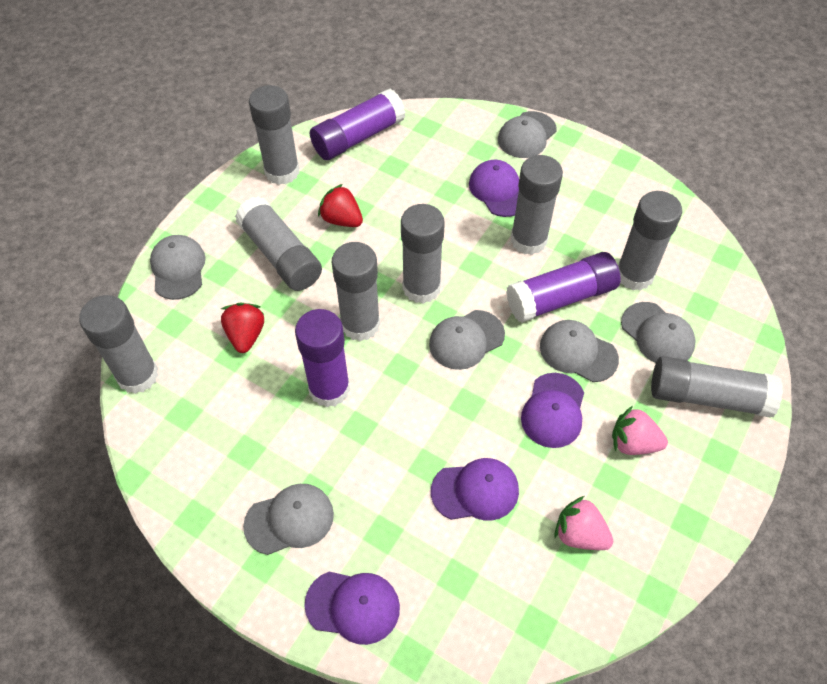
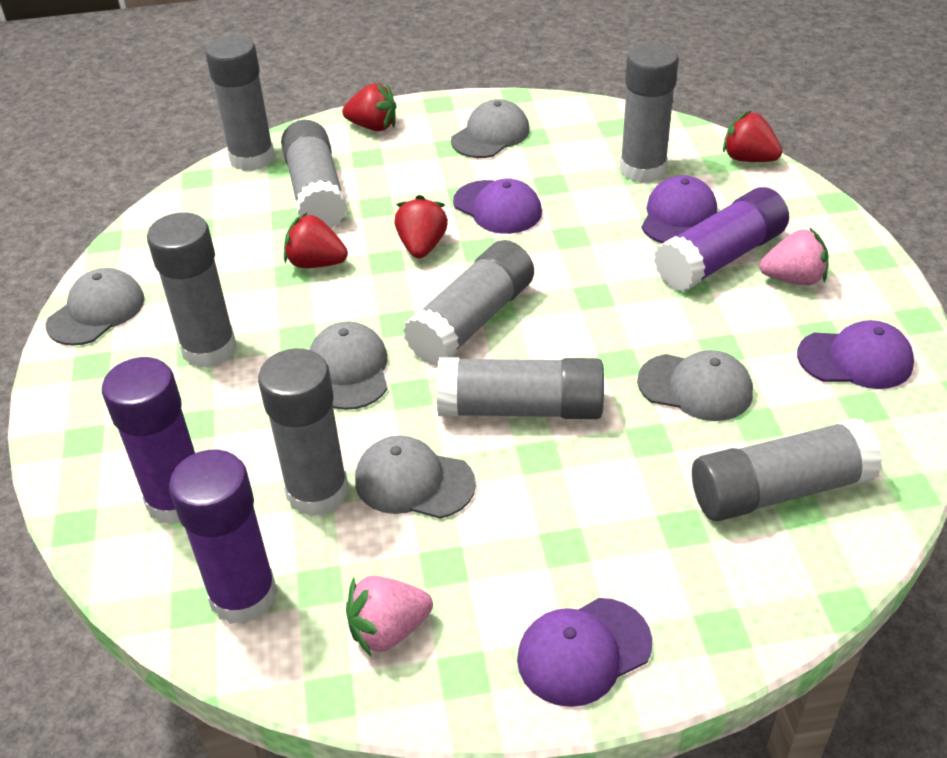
grey cap: [150,235,206,300] [243,484,334,555] [429,310,505,370] [498,111,557,158] [540,320,619,382] [621,302,696,363] = 6 -> [46,268,145,346] [309,322,387,410] [355,435,476,519] [451,99,530,158] [637,350,753,421] = 5
red strawberry: [221,303,264,353] [318,184,363,227] = 2 -> [284,213,348,268] [342,83,397,131] [394,195,448,258] [723,111,782,162] = 4

